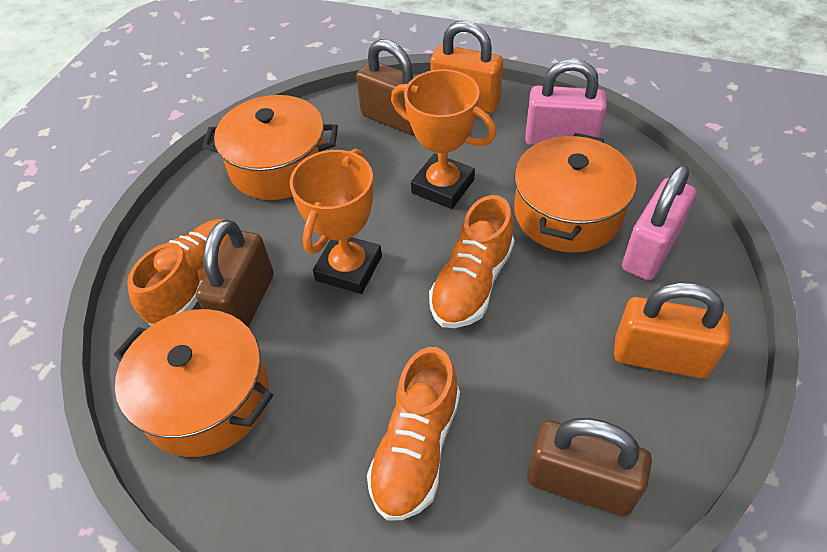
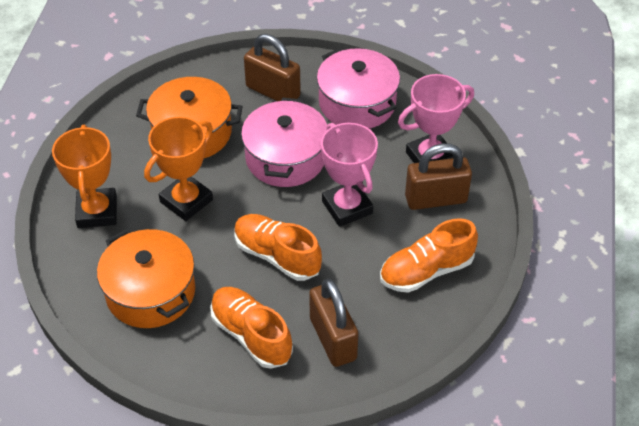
orange padlock: [430,21,503,113] [614,282,730,379] = 2 -> none = 0
orange pot: [114,309,273,457] [202,95,338,200] [514,133,637,253] = 3 -> [97,229,195,328] [136,77,243,158] = 2
pink padlock: [525,59,607,146] [622,165,696,281] = 2 -> none = 0
pink pot: none = 0 -> [241,98,327,187] [317,48,400,129] = 2
pink trophy: none = 0 -> [321,123,378,227] [398,74,474,163] = 2

